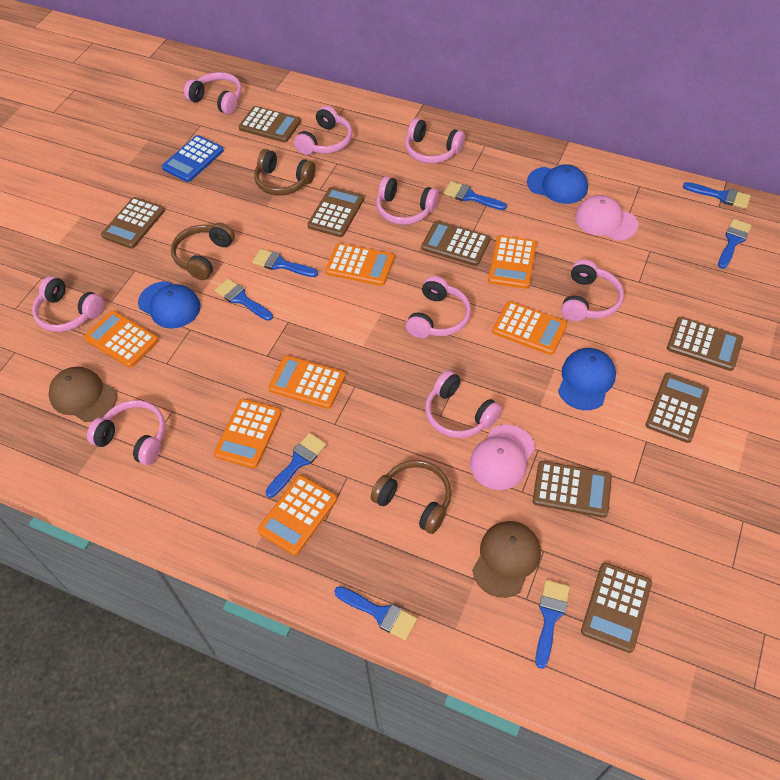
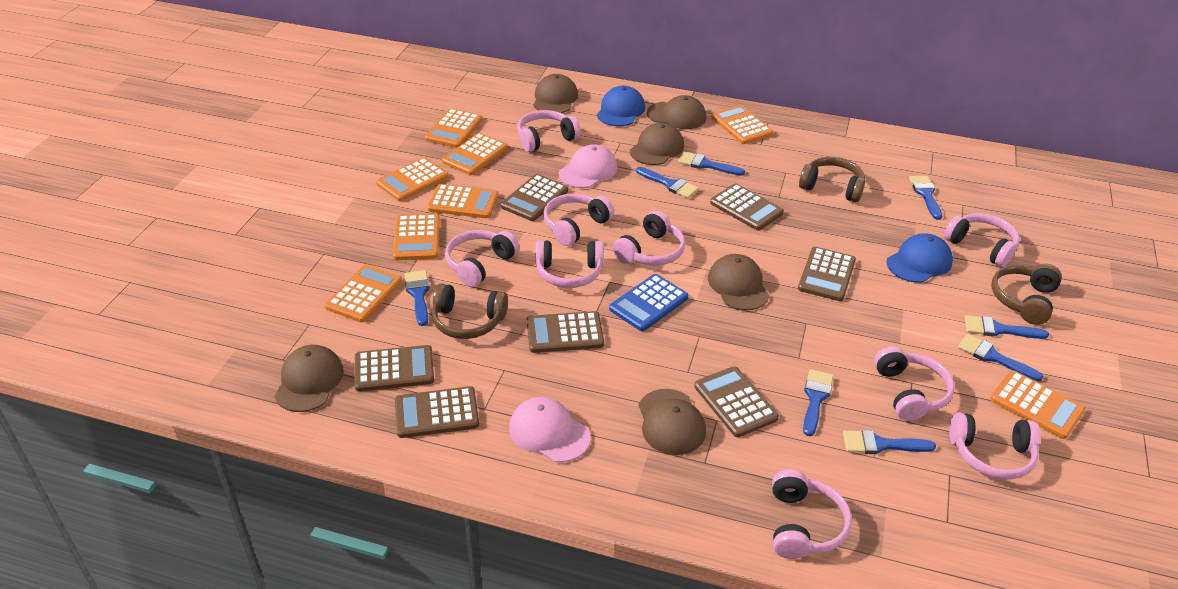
blue cap: [138,281,201,329] [527,164,588,204] [558,348,616,410] = 3 -> [597,86,645,126] [887,233,953,283] = 2
brown calculator: [101,197,165,249] [239,106,301,143] [308,187,364,237] [421,221,490,266] [533,461,612,518] [581,562,652,653] [646,373,709,443] [667,317,743,371] = 8 -> [355,345,434,392] [395,386,479,438] [501,174,568,221] [527,311,604,353] [694,366,779,437] [710,184,784,231] [798,247,856,301] = 7
brown cap: [49,367,117,422] [472,521,541,598] = 2 -> [275,345,344,412] [533,74,578,113] [630,122,684,165] [639,389,706,455] [647,95,706,129] [708,254,769,310] = 6
orange calculator: [84,311,159,368] [214,399,282,468] [257,475,337,555] [268,355,346,409] [325,243,394,286] [488,235,537,289] [492,301,568,355] = 7 -> [325,265,402,322] [376,157,449,201] [393,214,440,260] [425,108,483,148] [427,184,499,218] [442,133,508,175] [711,105,773,144] [990,371,1086,439] = 8

